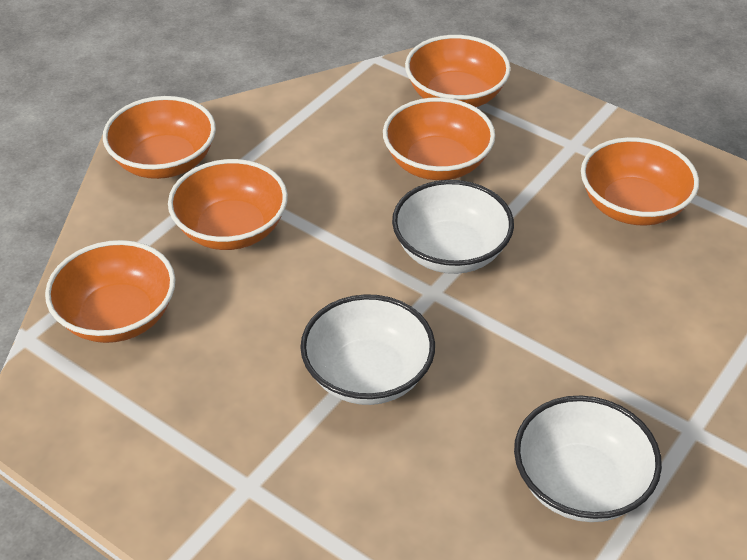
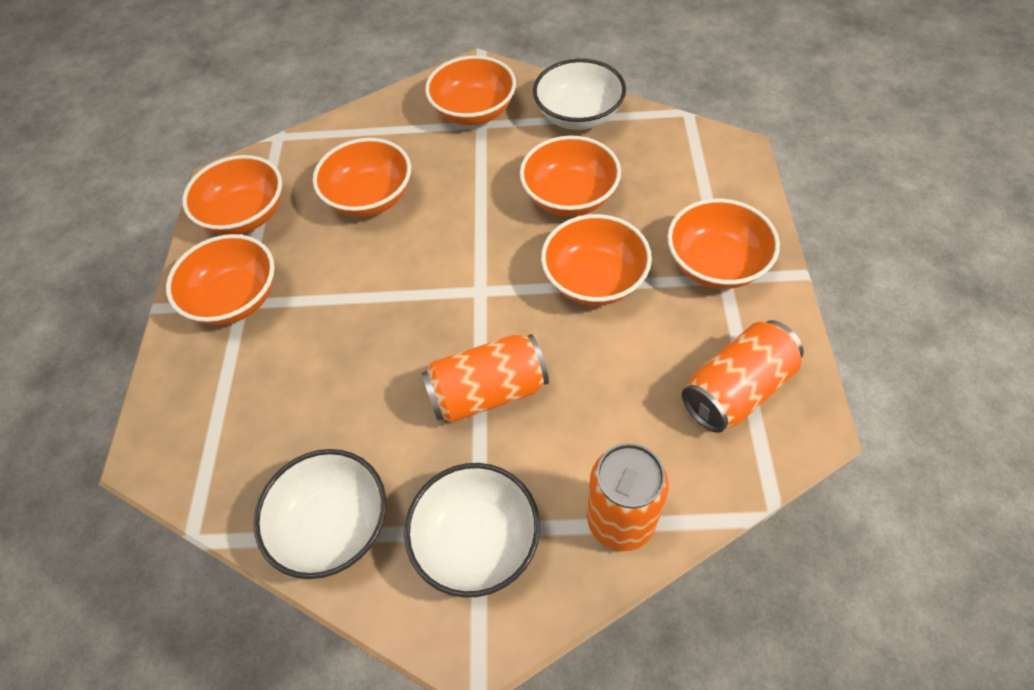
orange bowl: [45,240,175,343] [103,96,216,179] [168,159,288,250] [383,97,495,180] [405,35,511,107] [581,137,699,226] = 6 -> [166,234,275,325] [182,155,282,235] [313,138,411,217] [425,55,516,125] [520,136,621,216] [541,214,652,306] [667,199,780,289] = 7
orange can: none = 0 -> [421,334,549,423] [587,443,669,551] [682,320,804,433] = 3

